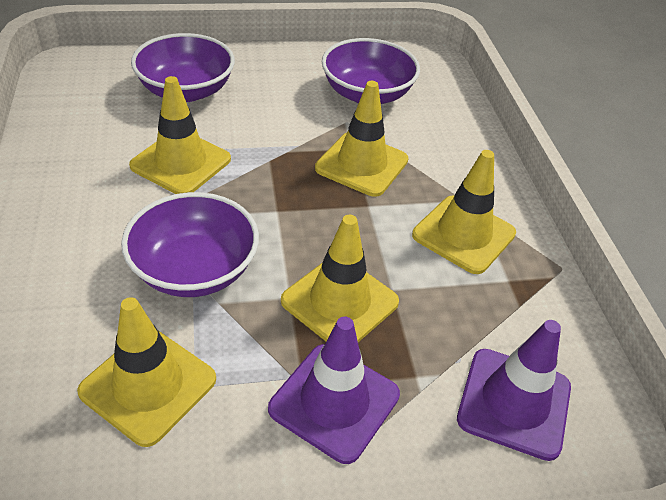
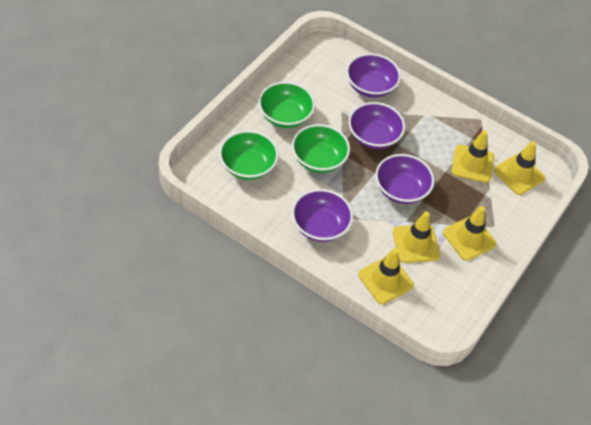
green bowl: none = 0 -> [219,130,279,180] [258,82,315,128] [292,124,350,173] = 3
purple bowl: [121,192,259,297] [131,33,235,102] [322,38,420,104] = 3 -> [292,189,353,242] [346,53,401,98] [348,102,405,149] [375,154,434,204] = 4
purple traffic cone: [268,317,400,464] [457,320,571,461] = 2 -> none = 0

